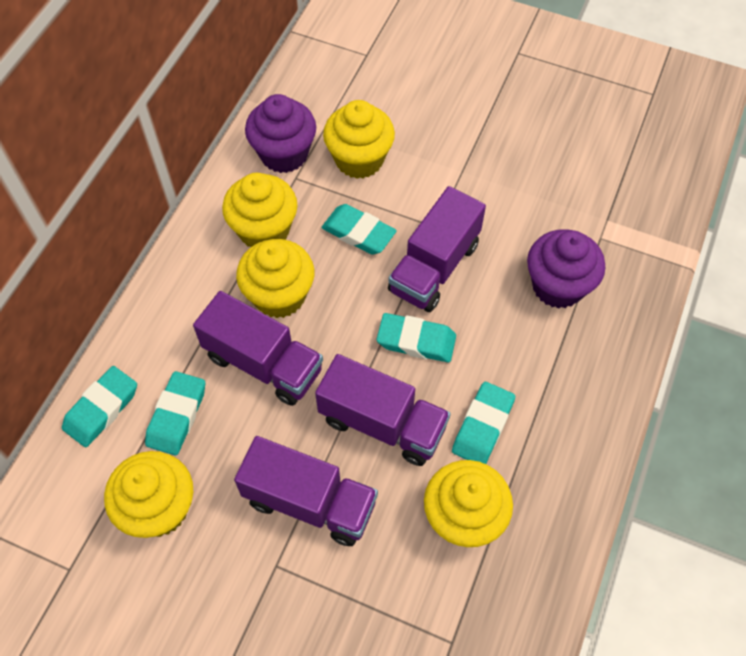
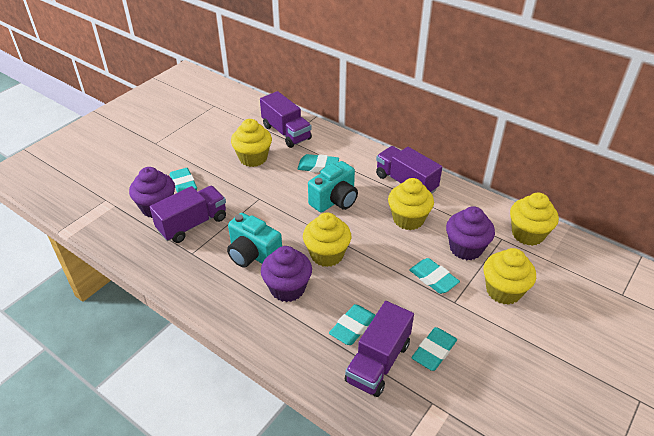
purple cupcake: [245,94,316,173] [527,230,605,309] = 2 -> [129,167,175,218] [261,246,312,302] [446,206,495,260] = 3
turquoise camera: none = 0 -> [227,213,282,267] [308,161,358,213] = 2

